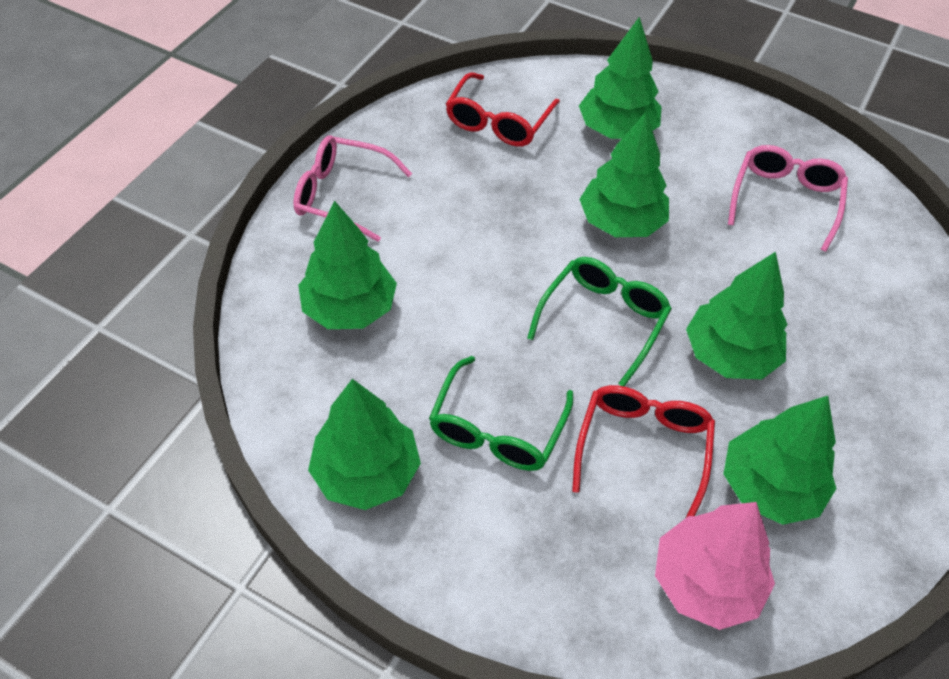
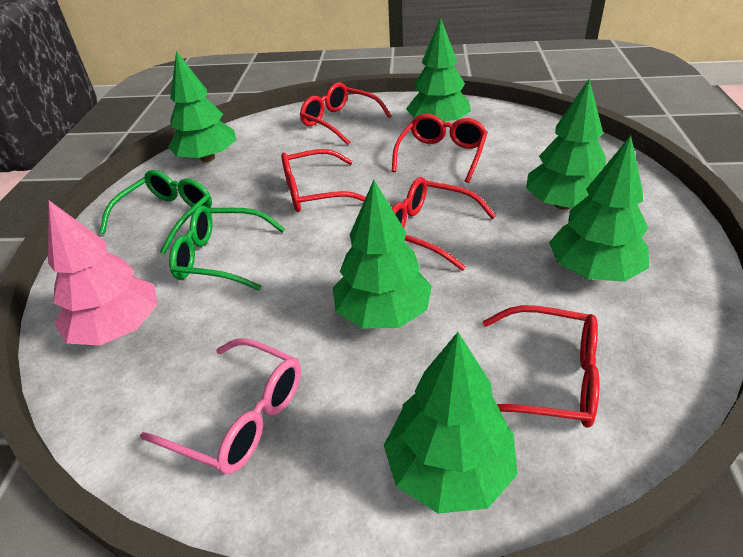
pink glasses: [293,136,412,242] [728,145,848,252] = 2 -> [140,338,301,474] = 1
red glasses: [446,72,560,147] [572,385,715,518] = 2 -> [281,149,366,212] [300,82,392,145] [392,114,488,183] [392,177,496,271] [483,305,600,428] = 5

